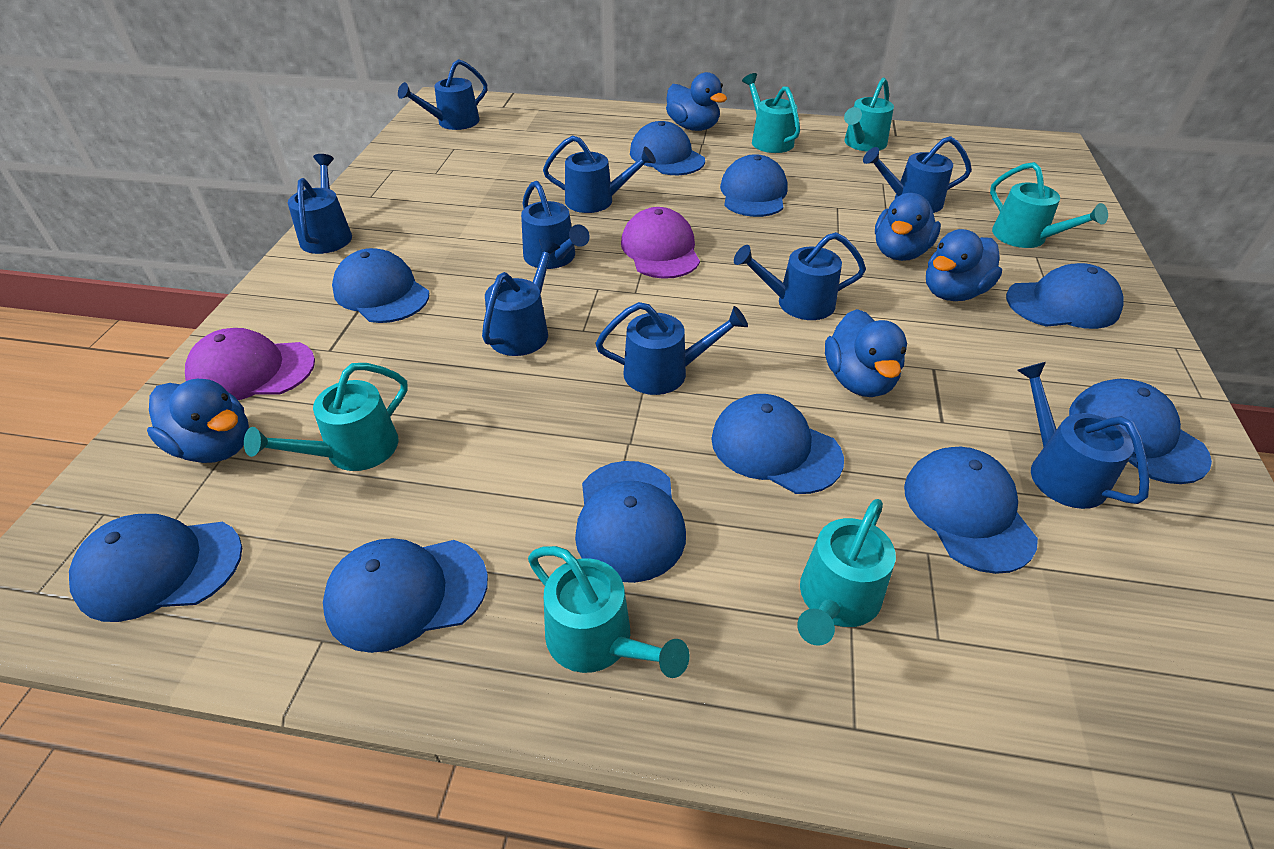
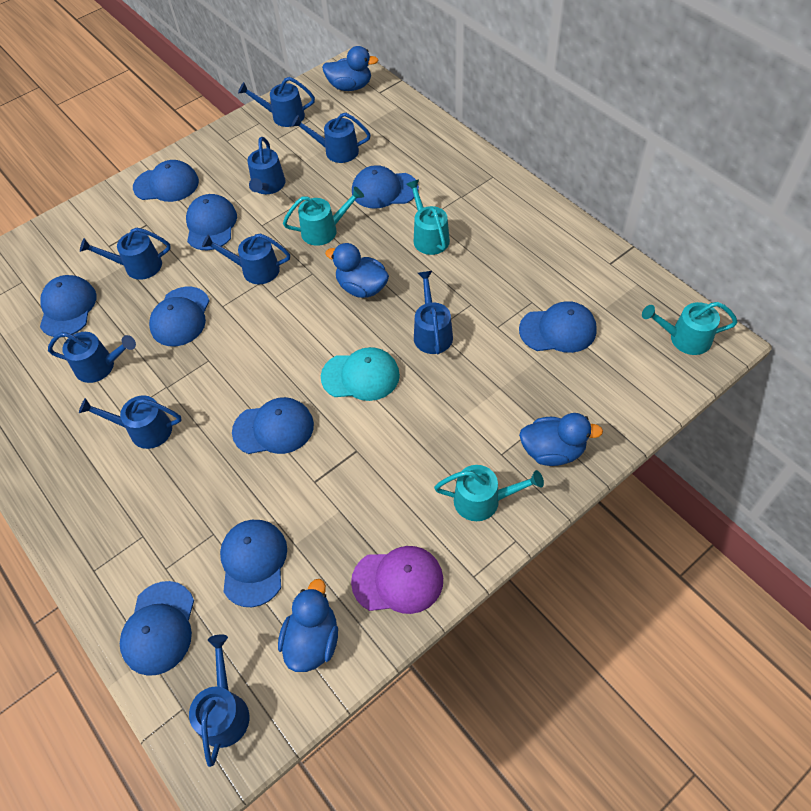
blue cap: [69,514,242,622] [323,538,488,653] [332,248,429,323] [575,461,686,583] [630,121,705,175] [711,394,844,494] [720,154,788,217] [904,447,1038,574] [1006,263,1123,329] [1069,379,1212,484] = 10 -> [40,275,97,338] [120,581,194,676] [133,160,199,202] [149,287,210,346] [186,194,237,250] [220,520,287,607] [232,397,314,454] [352,165,419,209] [519,301,597,353] = 9
blue duck: [147,379,249,463] [666,72,727,131] [825,309,907,397] [875,193,941,261] [926,229,1002,301] = 5 -> [278,579,338,672] [322,46,379,91] [325,243,389,298] [519,413,603,466] = 4
purple cap: [185,328,315,400] [621,207,700,279] = 2 -> [351,546,443,614] = 1
turquoise cap: none = 0 -> [321,347,400,401] = 1
turquoise watering can: [244,363,408,471] [528,546,690,678] [742,73,800,153] [797,499,896,646] [844,78,894,152] [990,162,1108,248] = 6 -> [283,187,364,246] [406,180,450,255] [434,465,544,521] [642,302,738,355] = 4

